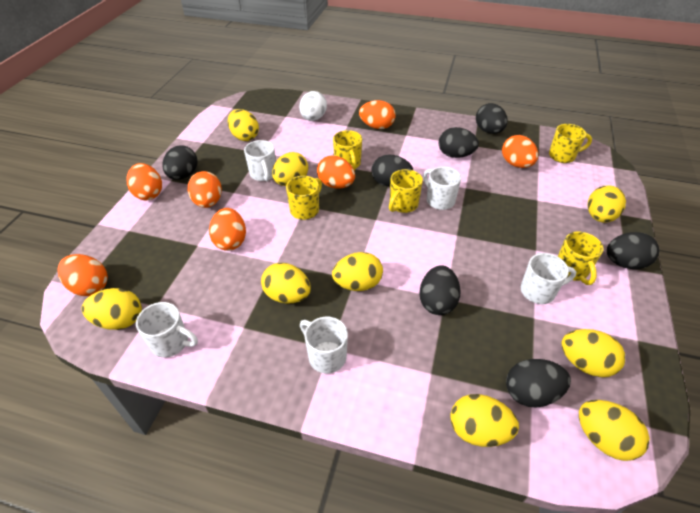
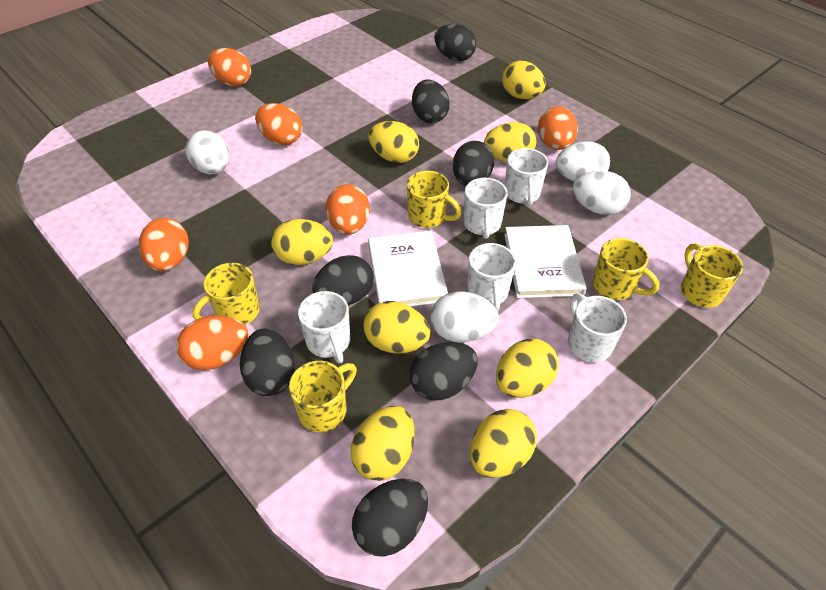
orange egg: [57,254,108,296] [127,163,162,200] [188,171,222,208] [209,208,246,251] [317,156,355,189] [359,100,396,129] [502,135,538,168] = 7 -> [139,218,189,271] [176,316,248,370] [208,48,251,87] [255,103,302,145] [326,184,370,235] [538,106,578,150] = 6
white book: none = 0 -> [368,231,448,306] [504,225,587,298] = 2
white egg: [299,91,327,121] = 1 -> [185,130,229,175] [431,292,499,342] [556,141,610,182] [573,171,631,215] = 4
yellow egg: [82,288,142,330] [228,109,259,141] [261,263,311,304] [272,152,308,186] [332,252,383,291] [451,394,519,447] [561,329,625,377] [579,400,650,461] [588,185,626,223] = 9 -> [271,219,333,265] [350,406,415,481] [364,301,430,354] [368,121,419,163] [470,409,537,478] [484,122,537,162] [496,339,559,398] [502,61,546,99] = 8

